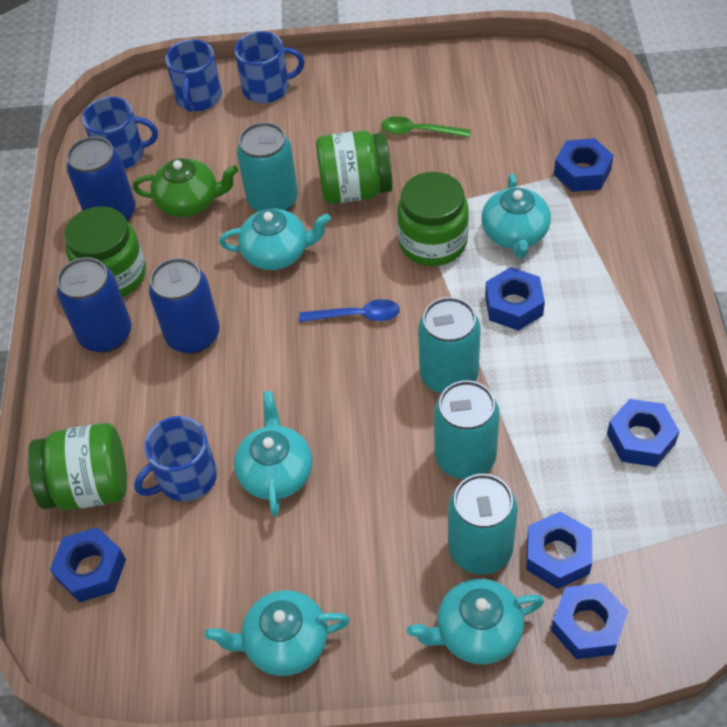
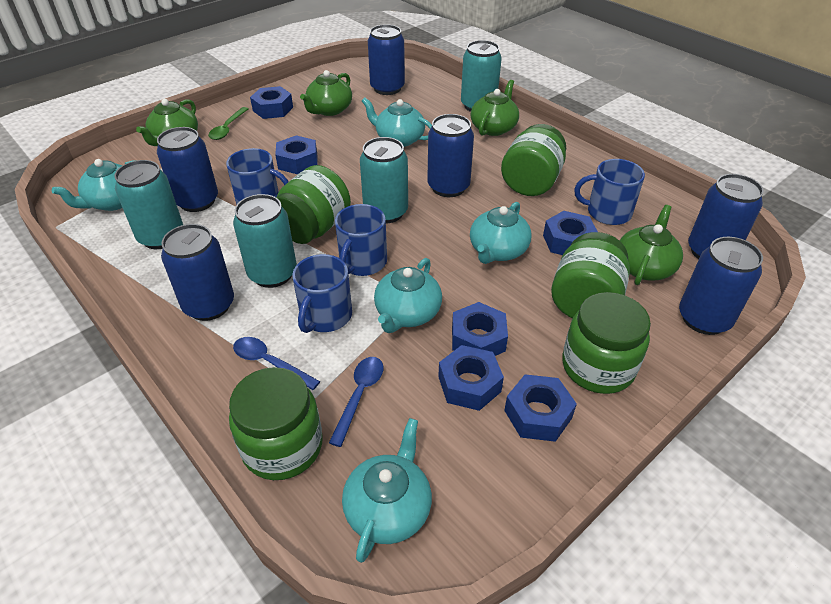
blue can: [57,257,132,353] [67,136,135,222] [149,258,220,354] = 3 -> [157,127,218,212] [161,224,234,321] [368,24,405,95] [427,114,474,197] [679,237,763,335] [688,174,764,259] = 6
blue spoon: [299,299,400,322] = 1 -> [233,337,320,390] [329,357,383,447] = 2
green jar: [28,423,127,510] [65,206,146,297] [316,131,392,204] [397,172,469,266] = 4 -> [229,367,323,480] [276,165,351,244] [501,124,566,196] [551,232,630,318] [562,292,651,394] = 5
green teapot: [133,158,238,217] = 1 -> [136,99,198,146] [300,70,352,116] [471,80,519,136] [619,205,683,285] = 4

